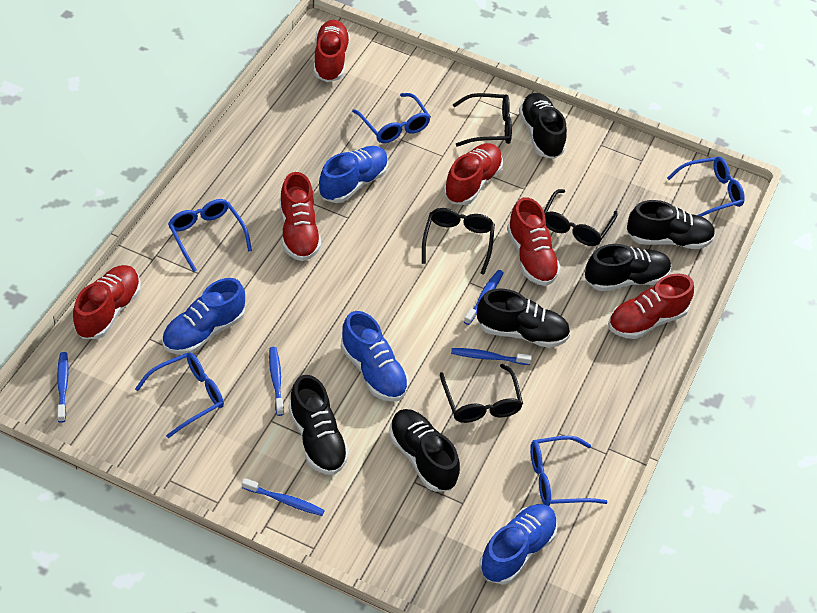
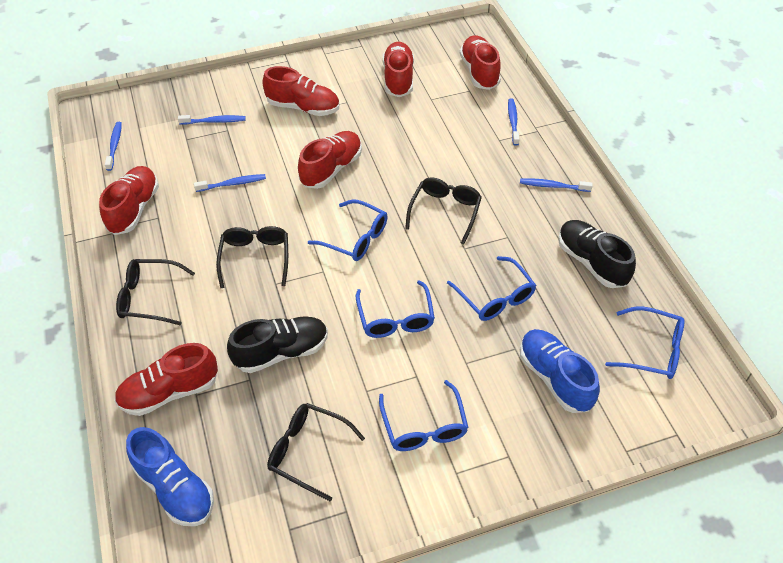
black shoe: [288,375,349,475] [389,409,460,492] [477,288,570,348] [519,93,567,159] [585,244,671,291] [627,200,715,249] = 6 -> [227,316,328,373] [558,220,636,288] = 2
blue shoe: [162,278,245,355] [319,146,388,203] [341,311,409,402] [480,504,558,585] = 4 -> [126,427,214,526] [520,329,600,413] = 2

